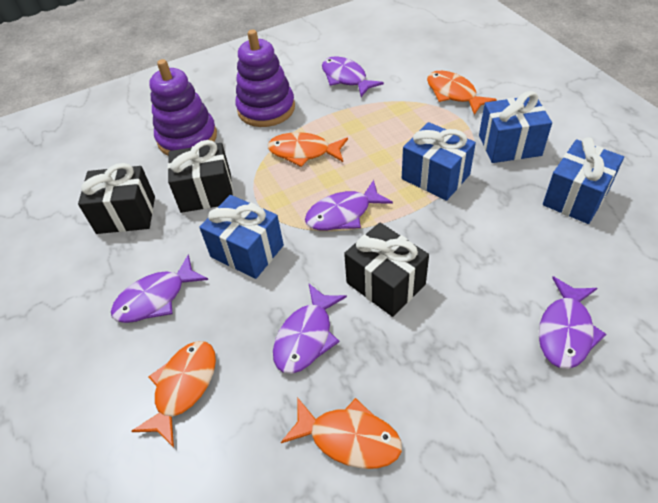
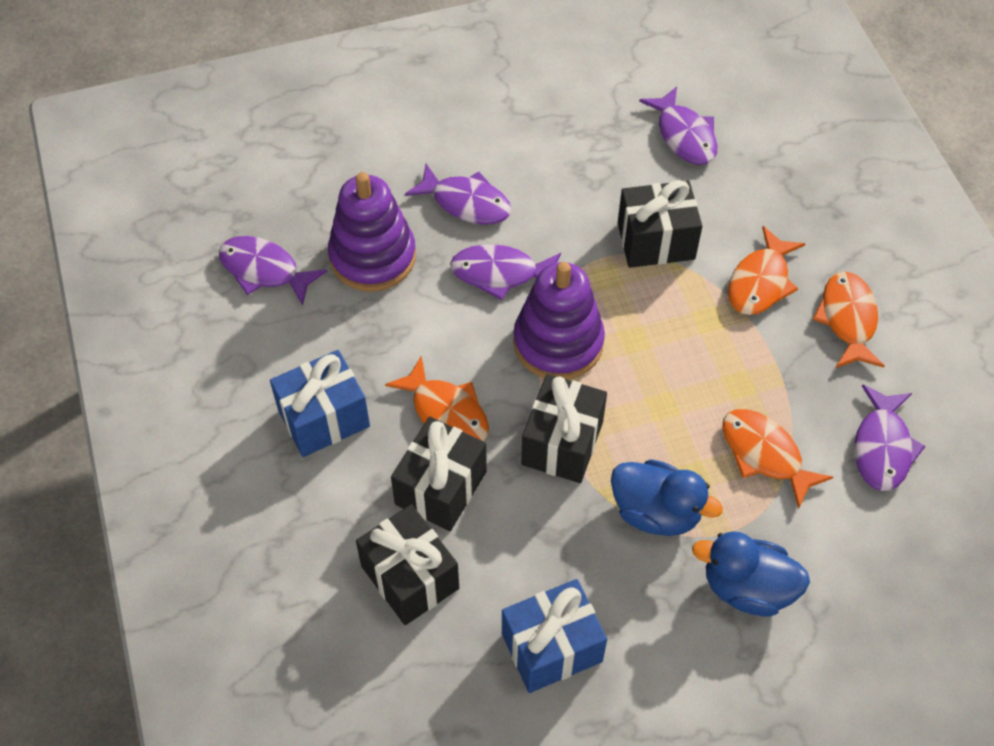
black gift: [78,163,155,234] [168,140,233,213] [344,223,429,317] = 3 -> [356,504,459,625] [391,417,487,531] [521,374,607,483] [618,180,702,268] = 4
blue duck: none = 0 -> [611,459,723,536] [692,531,810,616] = 2
blue gift: [199,195,284,279] [402,122,476,201] [479,91,552,163] [543,137,624,224] = 4 -> [270,350,370,457] [502,579,607,693] = 2

